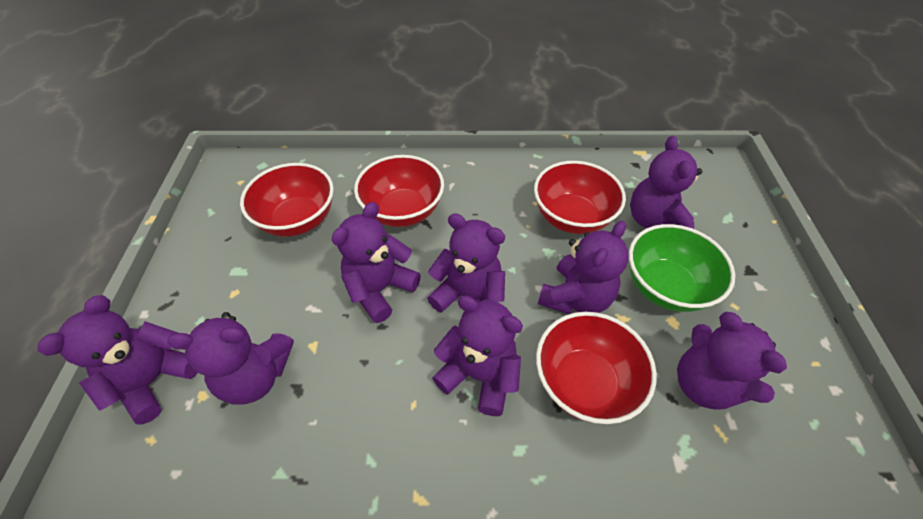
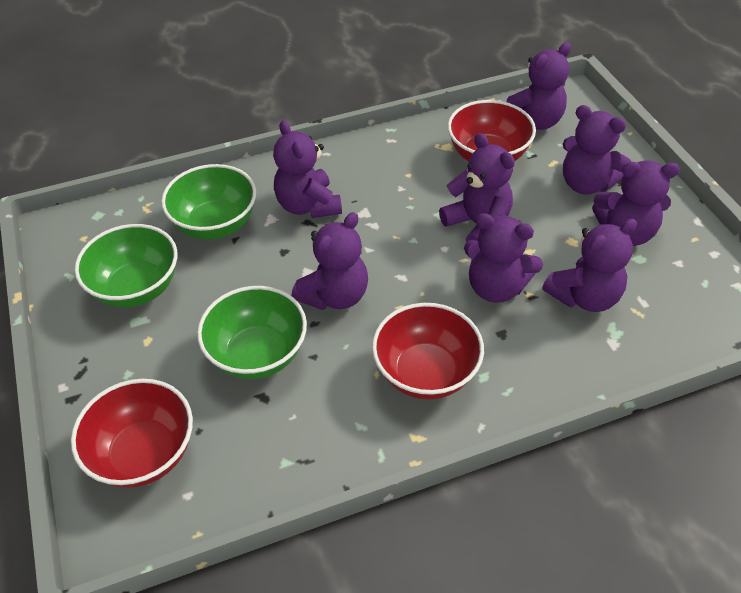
green bowl: [629,224,735,312] = 1 -> [75,224,177,308] [161,164,256,239] [197,286,307,379] = 3
red bowl: [240,163,334,237] [354,155,444,227] [534,161,626,234] [536,312,657,424] = 4 -> [71,379,193,488] [372,303,484,400] [448,100,536,161] = 3

